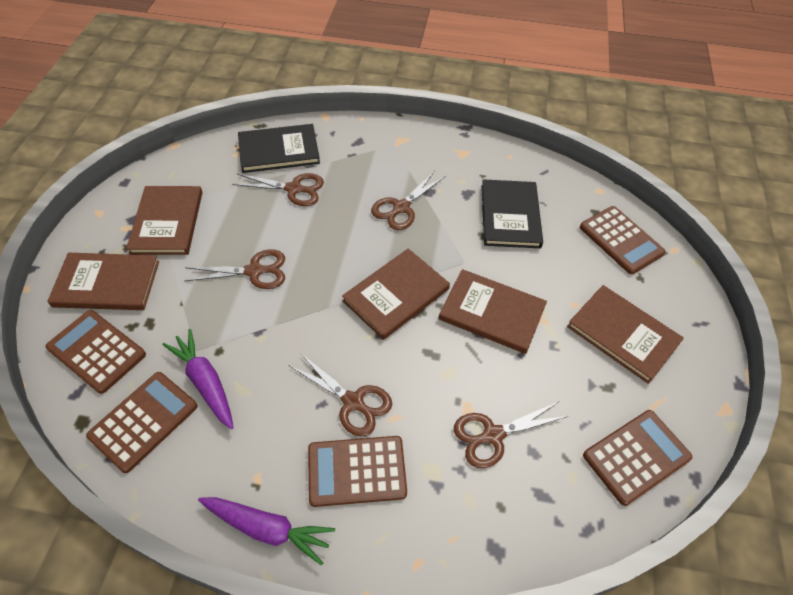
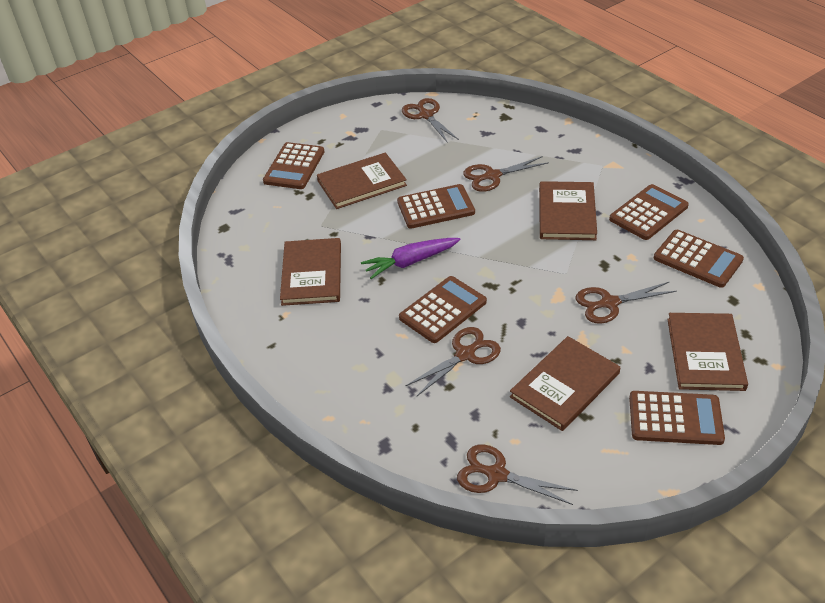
black book: [238,124,320,173] [481,179,543,248] = 2 -> none = 0
brown calculator: [45,310,146,394] [86,372,197,473] [308,436,407,507] [580,206,666,274] [583,410,692,506] = 5 -> [263,142,325,189] [397,184,475,228] [399,276,487,343] [609,184,689,240] [629,391,725,445] [654,230,744,288] = 6
purple carrot: [163,329,234,429] [198,497,335,566] = 2 -> [361,238,461,279] = 1

